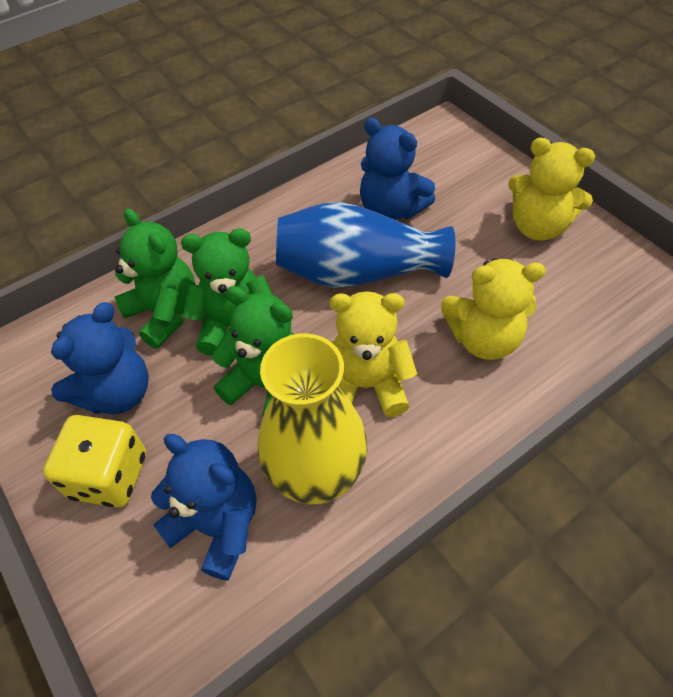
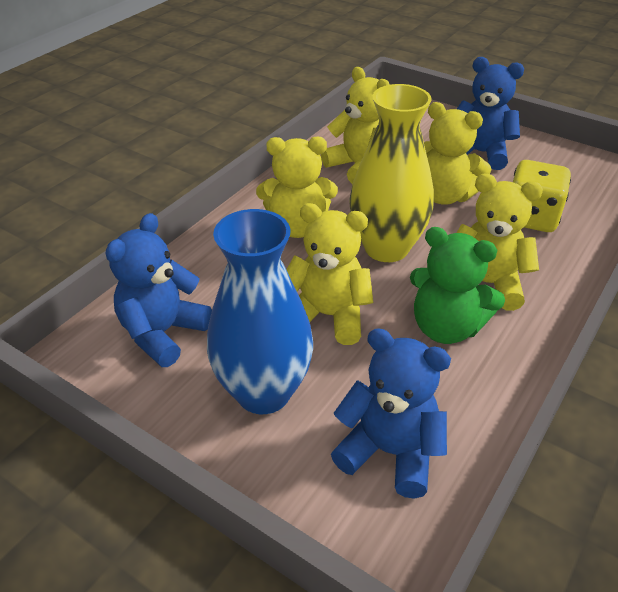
green teddy bear: [115,209,195,348] [181,229,273,355] [211,286,294,417] = 3 -> [410,227,505,344] = 1
yellow teddy bear: [329,291,417,417] [441,258,546,360] [508,138,595,241] = 3 -> [256,137,338,238] [286,203,373,345] [321,67,390,184] [424,102,492,205] [457,174,543,311] = 5

